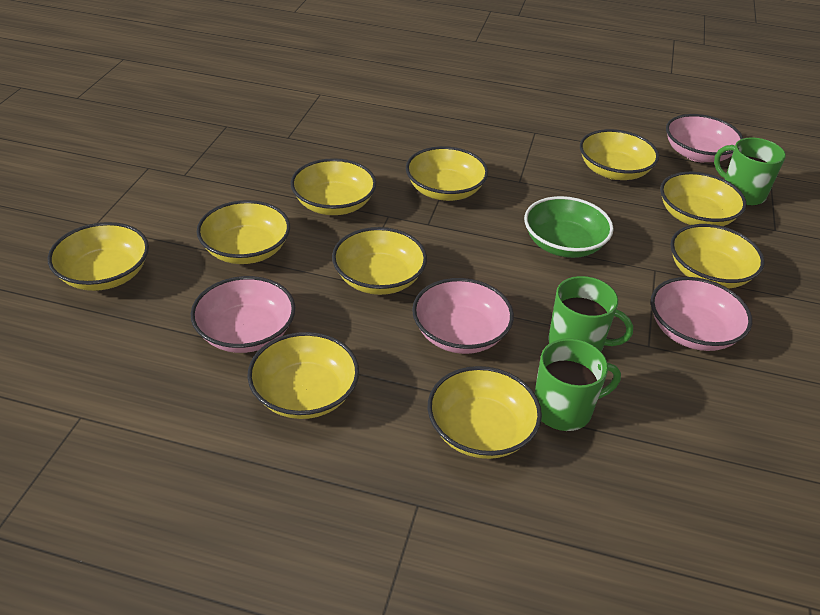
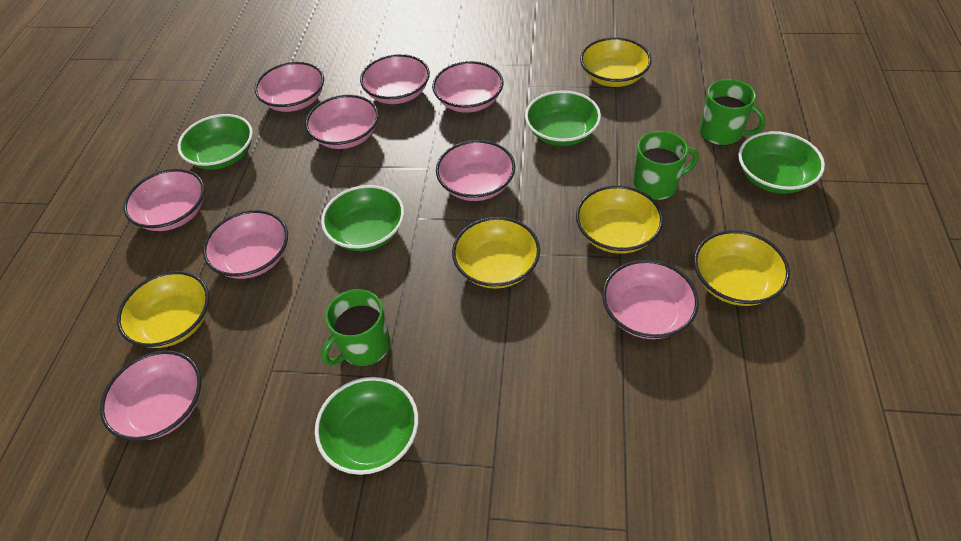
green bowl: [524,196,614,258] = 1 -> [178,114,253,170] [315,377,418,475] [321,185,404,251] [525,90,601,146] [738,131,825,194] = 5
pink bowl: [191,276,296,353] [412,278,514,354] [651,277,752,351] [666,114,743,162] = 4 -> [100,350,201,441] [123,169,205,231] [203,210,288,279] [255,62,324,112] [305,95,379,149] [360,54,430,104] [432,61,504,113] [436,140,515,201] [602,260,699,339] = 9
yellow bowl: [48,222,149,291] [197,200,290,264] [247,332,359,419] [291,158,376,215] [332,227,427,295] [406,146,488,201] [428,366,542,459] [580,129,659,180] [660,172,746,226] [670,224,765,289] = 10 -> [117,271,209,348] [452,217,540,289] [576,185,663,254] [580,37,652,87] [694,230,790,306] = 5

